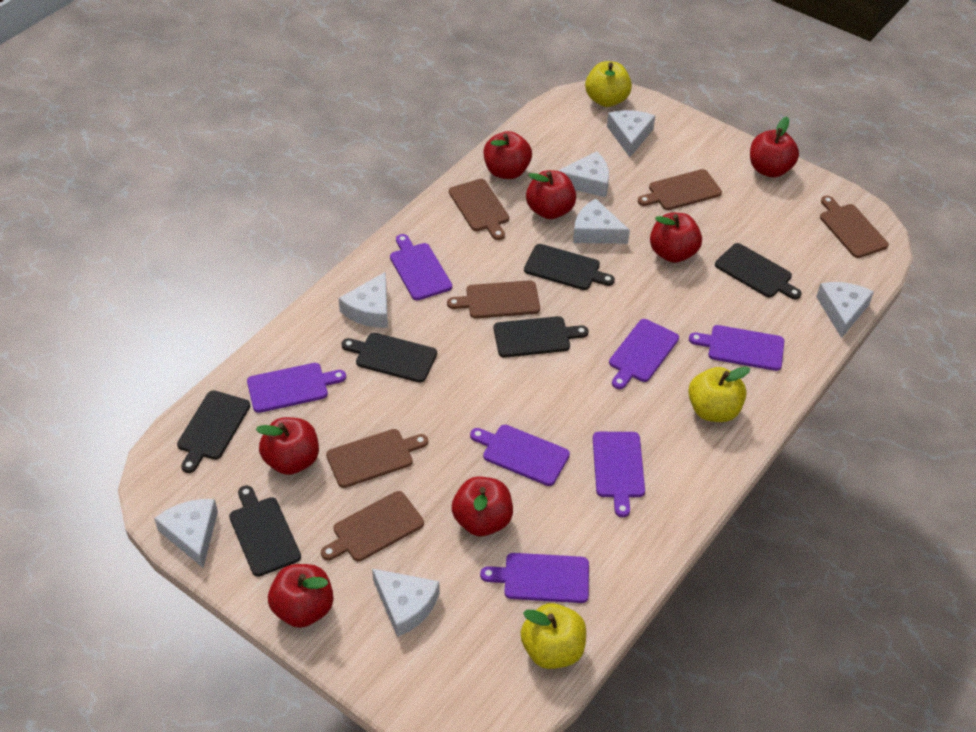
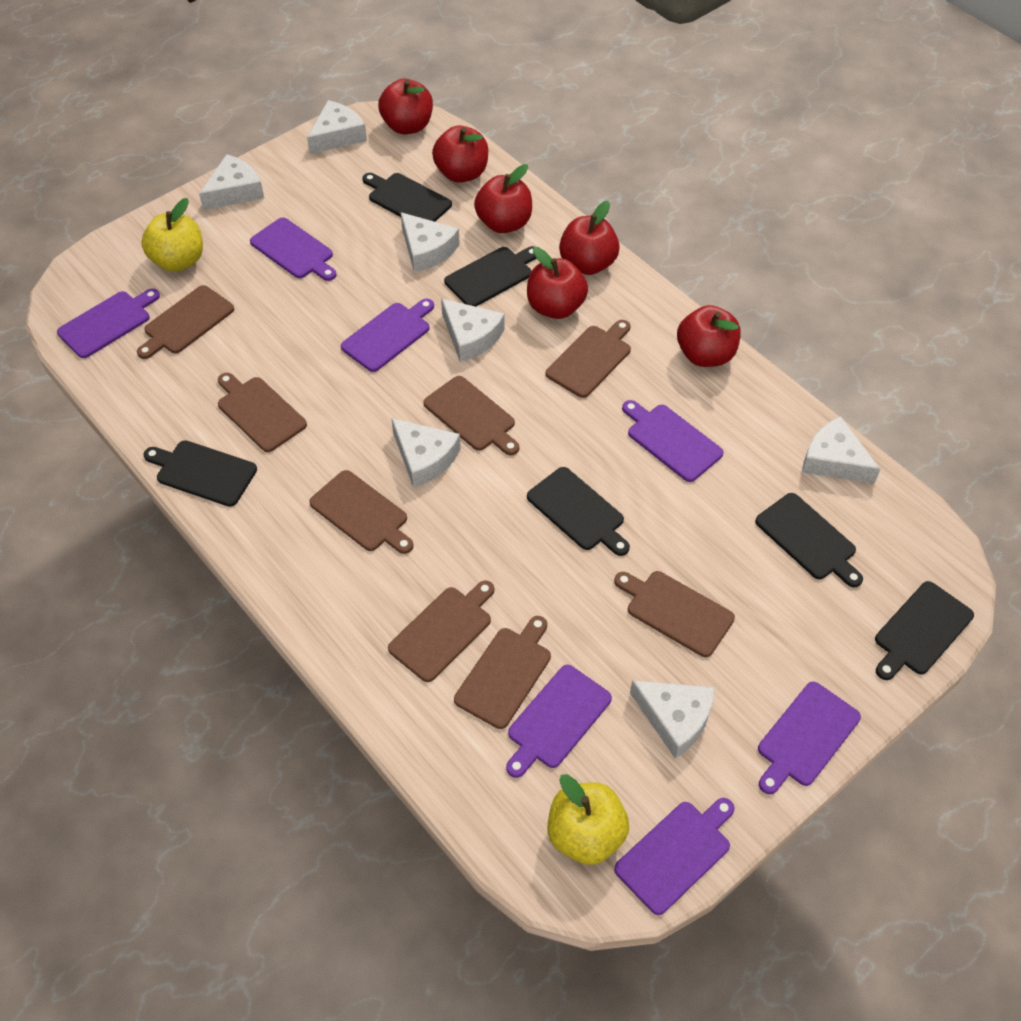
brown cutting board: [321,491,424,561] [326,429,428,488] [447,280,540,318] [449,179,509,240] [638,169,722,210] [820,196,889,258] = 6 -> [137,285,234,359] [218,373,307,452] [309,470,414,554] [388,580,494,682] [423,376,519,455] [454,616,551,729] [546,320,631,398] [614,571,735,657] = 8
red apple: [256,417,319,475] [268,564,333,628] [452,477,513,536] [483,131,532,179] [526,170,576,219] [650,213,702,263] [750,117,799,177] = 7 -> [378,79,433,135] [432,125,488,183] [474,164,532,233] [527,247,588,319] [559,201,620,275] [677,305,741,367] = 6
yellow apple: [521,603,586,669] [585,61,632,107] [688,367,750,422] = 3 -> [142,198,203,272] [548,774,629,865] = 2

